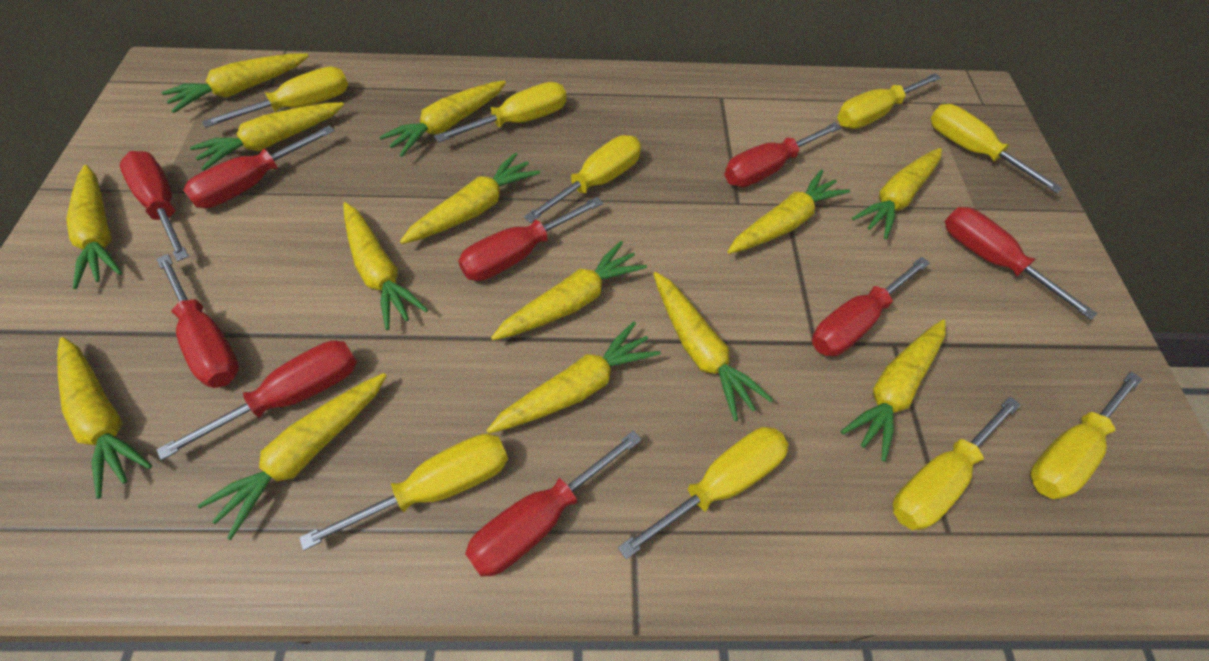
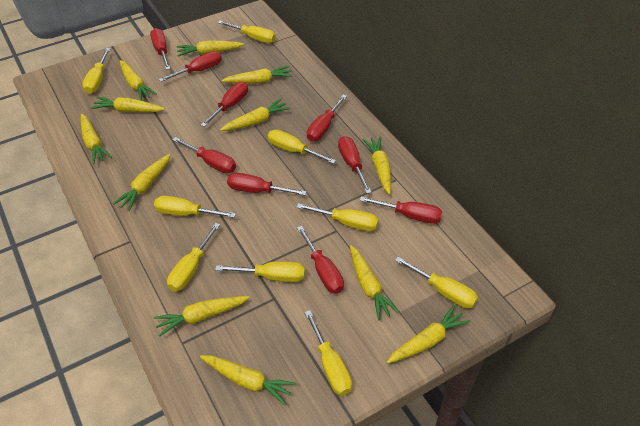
yellow carrot: [57,337,152,499] [66,165,122,289] [162,53,309,113] [190,102,344,171] [197,373,387,540] [343,202,428,330] [379,80,506,157] [400,153,540,244] [486,322,661,434] [491,241,647,341] [653,272,773,421] [727,169,850,254] [841,320,946,462] [852,148,942,239] = 14 -> [81,114,112,164] [91,97,165,112] [113,154,171,211] [120,60,157,101] [153,296,250,337] [177,41,244,56] [200,355,296,406] [220,99,290,131] [221,66,292,84] [350,245,400,320] [362,137,391,195] [387,305,471,364] = 12

